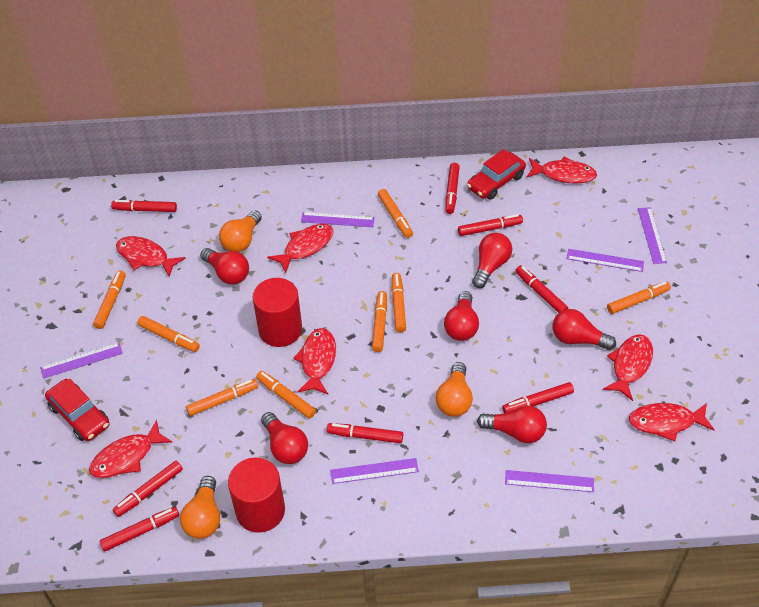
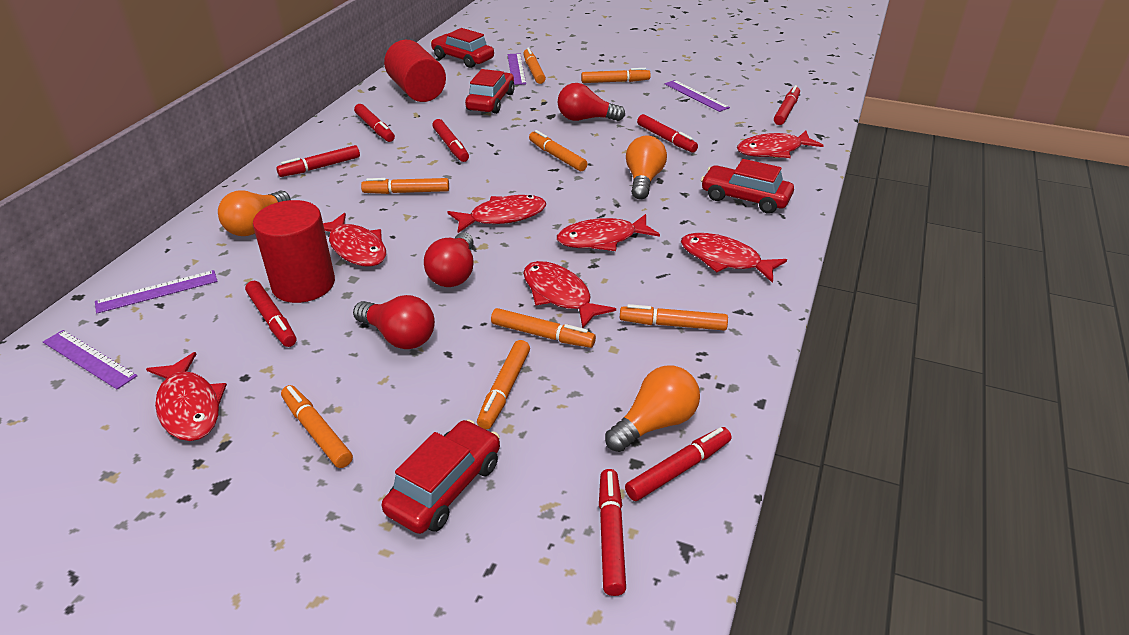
purple ruler: [40,343,123,379] [301,212,375,227] [330,458,419,484] [505,470,594,492] [567,249,644,272] [638,207,667,264] = 6 -> [43,330,137,389] [95,270,218,314] [507,53,526,85] [665,80,730,112] = 4
red car: [45,379,110,441] [467,149,526,200] = 2 -> [382,420,500,534] [431,28,494,68] [465,69,515,114] [701,159,794,214] = 4
red light bulb: [200,248,249,284] [261,412,308,464] [444,291,479,341] [472,233,512,288] [477,405,547,443] [553,309,616,350] = 6 -> [353,295,435,349] [424,232,474,287] [558,83,625,121] = 3

